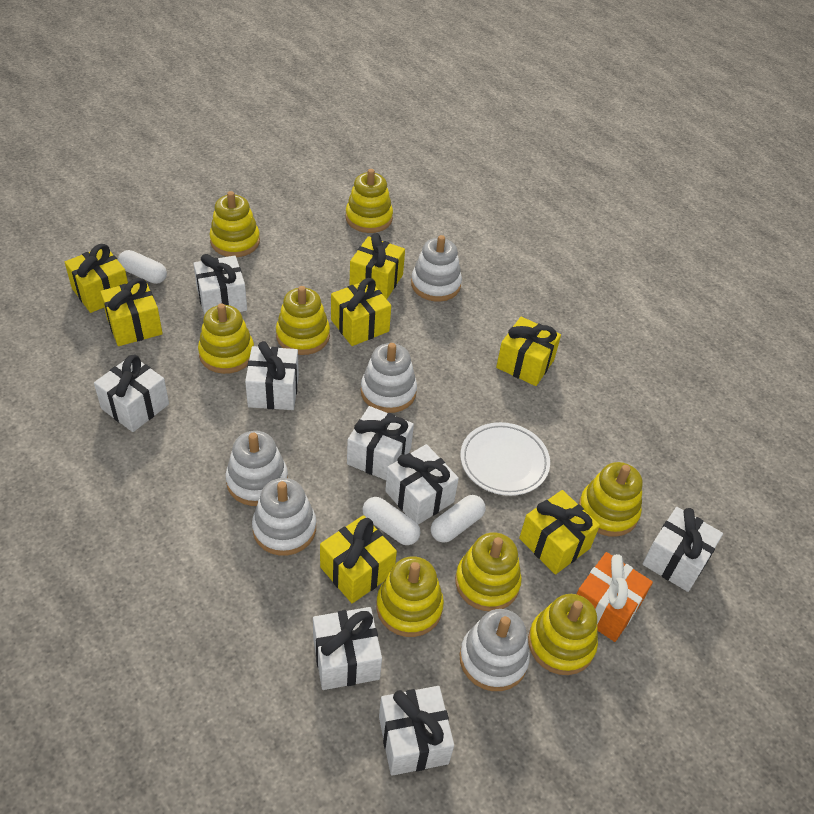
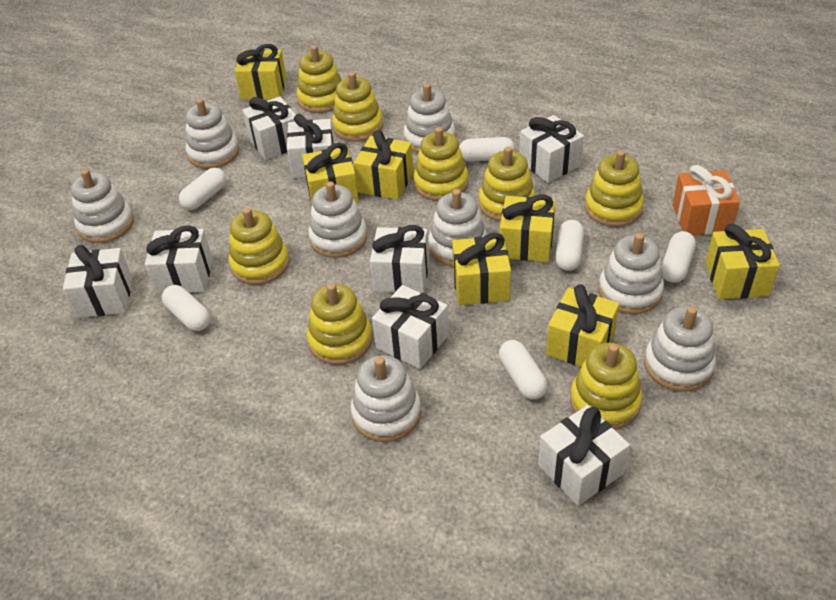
white capsule: [118,250,167,284] [362,497,420,545] [431,495,485,543] = 3 -> [162,285,210,331] [179,168,226,210] [459,137,515,161] [499,340,547,399] [555,220,584,271] [661,231,696,283] = 6
white plate: [460,422,550,496] = 1 -> none = 0
white stacking toy: [226,431,288,506] [252,478,316,556] [361,343,417,413] [411,235,462,302] [459,609,530,691] = 5 -> [71,169,134,243] [186,98,239,169] [308,181,367,258] [351,355,421,442] [403,83,456,153] [428,189,487,266] [598,233,664,314] [644,306,716,392] = 8

